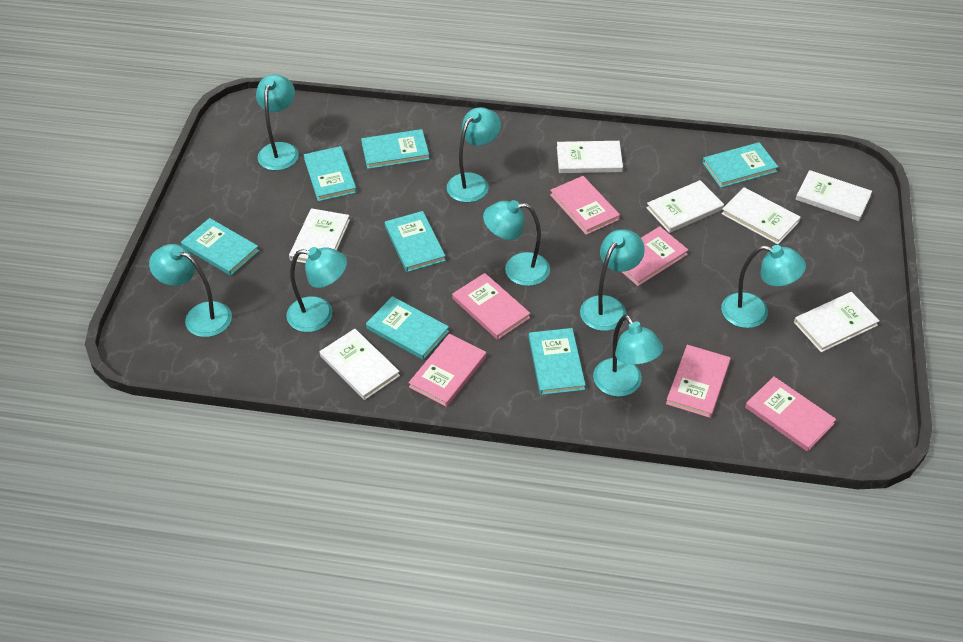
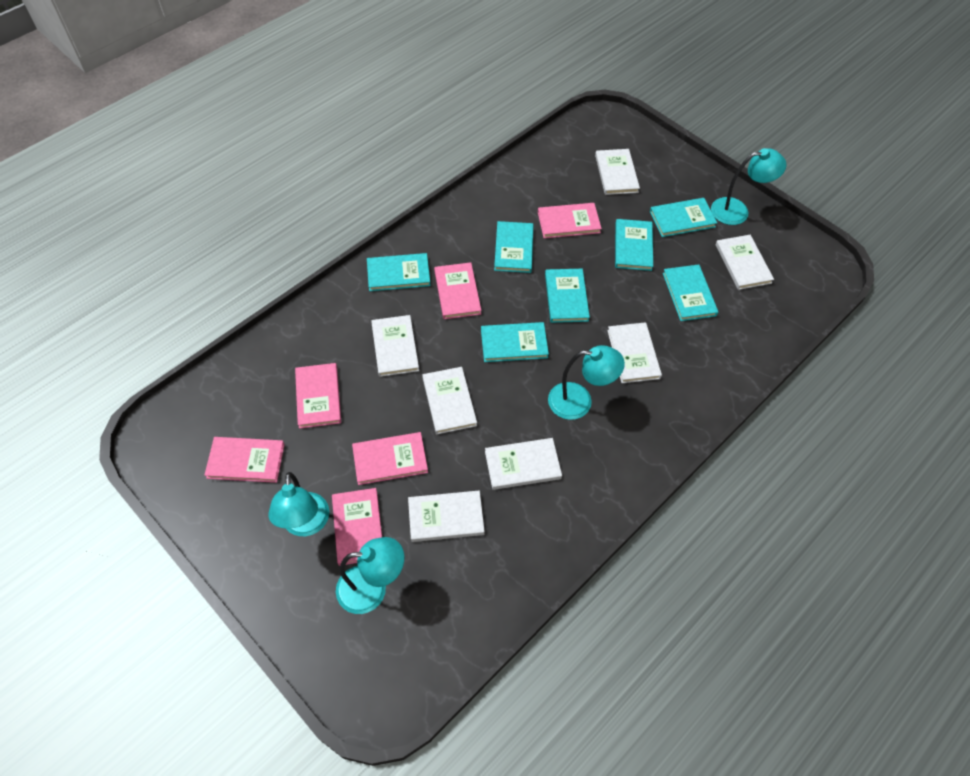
turquoise lamp: [149,244,232,337] [256,75,299,171] [286,247,347,332] [447,107,501,202] [483,200,550,286] [580,229,645,331] [593,315,663,397] [721,245,806,328] = 8 -> [268,472,329,536] [336,537,404,614] [548,345,625,420] [711,148,786,225] = 4

